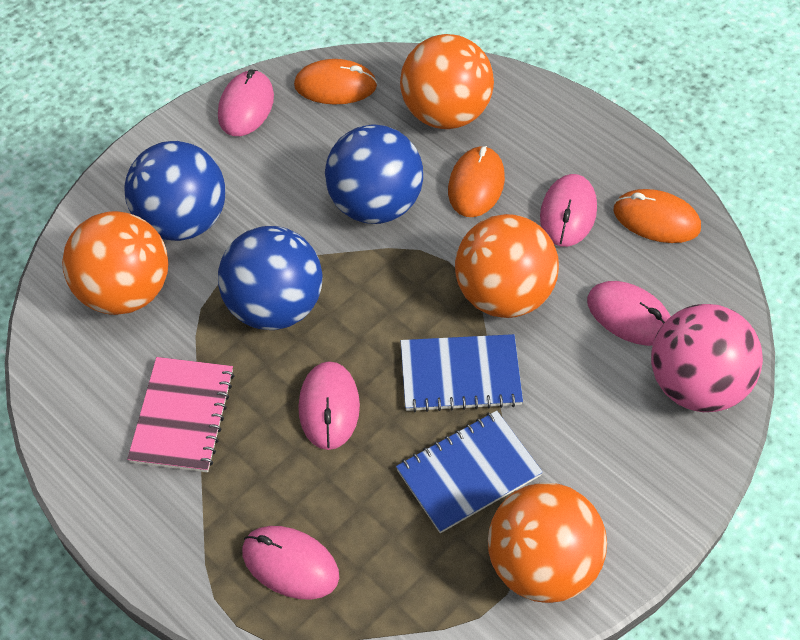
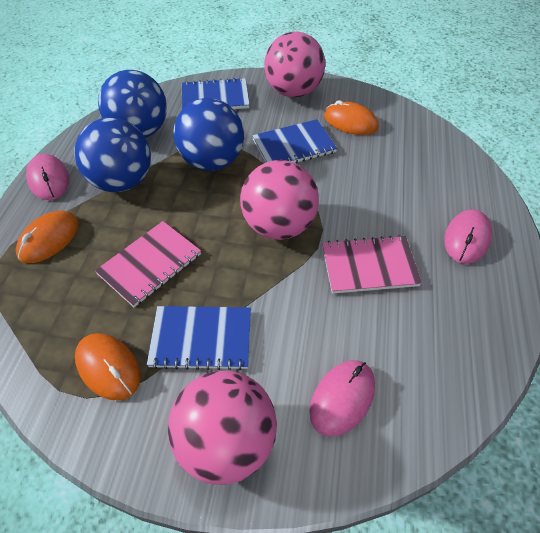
blue notebook: [396,411,543,533] [401,334,523,412] = 2 -> [147,306,251,370] [182,77,250,109] [252,119,337,163] = 3
orange ball: [62,211,168,315] [400,34,494,129] [455,214,559,318] [488,483,607,603] = 4 -> none = 0
pink ball: [651,304,763,412] = 1 -> [168,371,277,485] [240,160,319,240] [264,31,326,97] = 3
pink mouse: [218,69,274,136] [242,526,339,600] [298,361,360,450] [540,174,597,247] [587,281,671,346] = 5 -> [26,154,69,200] [309,360,375,437] [444,209,492,264] = 3
pink notebook: [127,357,235,472] = 1 -> [95,221,201,307] [322,235,422,294] = 2

